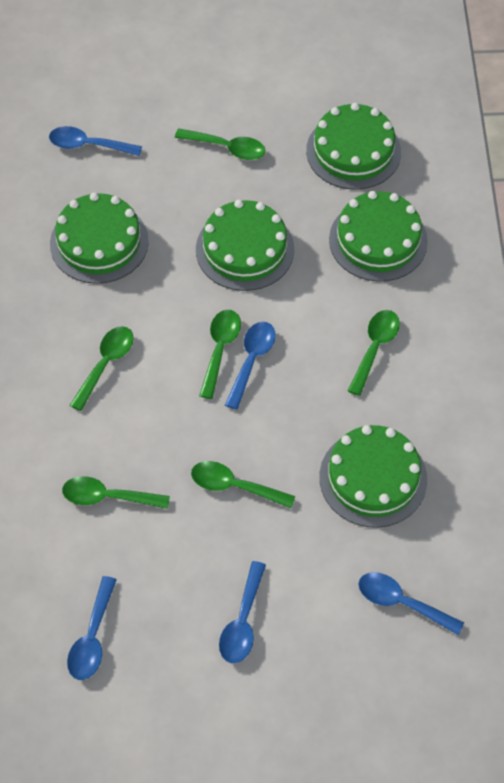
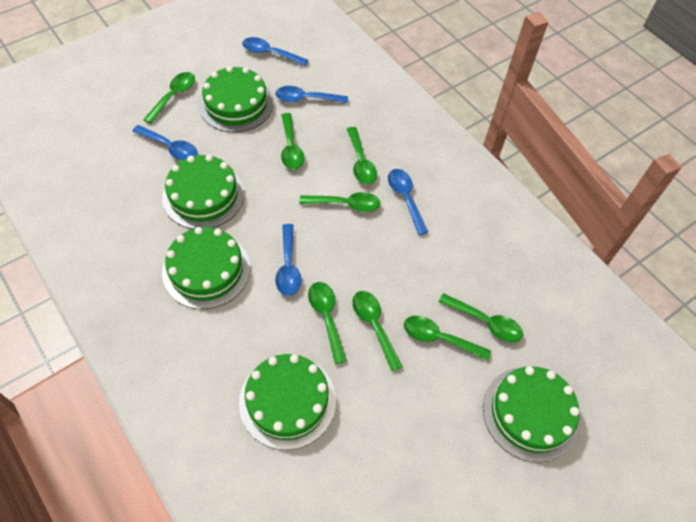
green spoon: [62,476,170,509] [70,326,134,411] [175,128,265,160] [191,461,295,508] [199,310,241,399] [348,310,400,396] = 6 -> [143,72,195,124] [281,113,304,170] [300,192,380,212] [308,282,347,364] [347,127,377,184] [352,291,403,371] [404,316,491,361] [439,293,523,342] = 8

